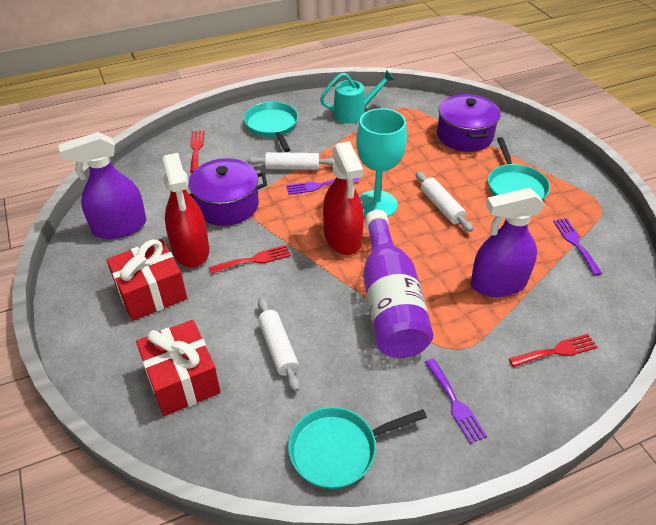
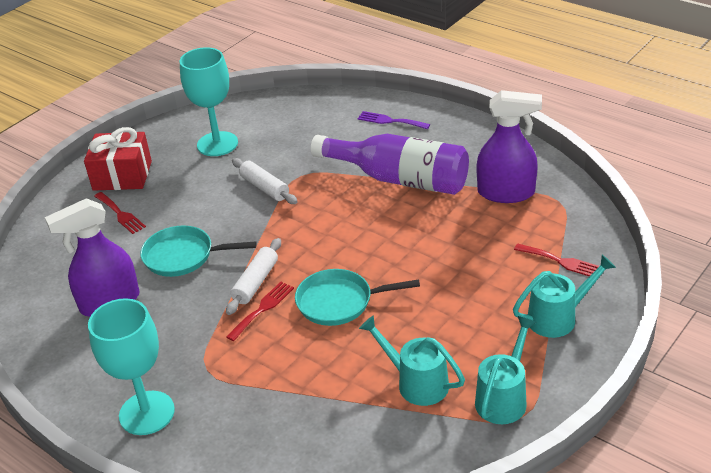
purple fork: [286,178,359,195] [425,358,487,444] [553,218,602,275] = 3 -> [358,111,430,129] = 1
purple pot: [188,158,267,226] [437,94,500,152] = 2 -> none = 0
red gift: [106,239,187,321] [136,320,221,416] = 2 -> [84,127,152,191] = 1
red spray bottle: [163,153,209,268] [323,141,364,255] = 2 -> none = 0
turquoise goblet: [356,108,407,217] = 1 -> [88,298,175,435] [180,47,238,156] = 2
turquoise pan: [244,102,298,152] [288,407,427,489] [488,137,550,201] = 3 -> [140,226,257,277] [295,269,420,326] = 2
turquoise watering can: [320,70,395,124] = 1 -> [359,315,465,406] [475,316,537,424] [513,255,616,338] = 3
white rolling pin: [247,152,334,170] [258,298,300,392] [416,171,473,232] = 3 -> [226,238,281,315] [232,158,298,204] = 2

